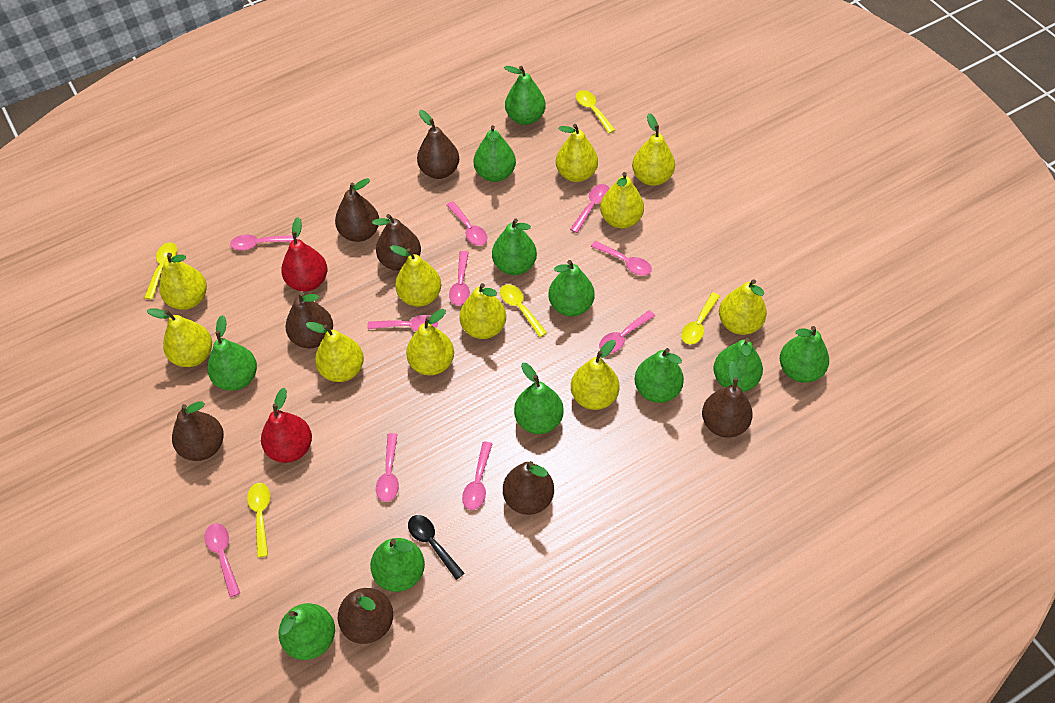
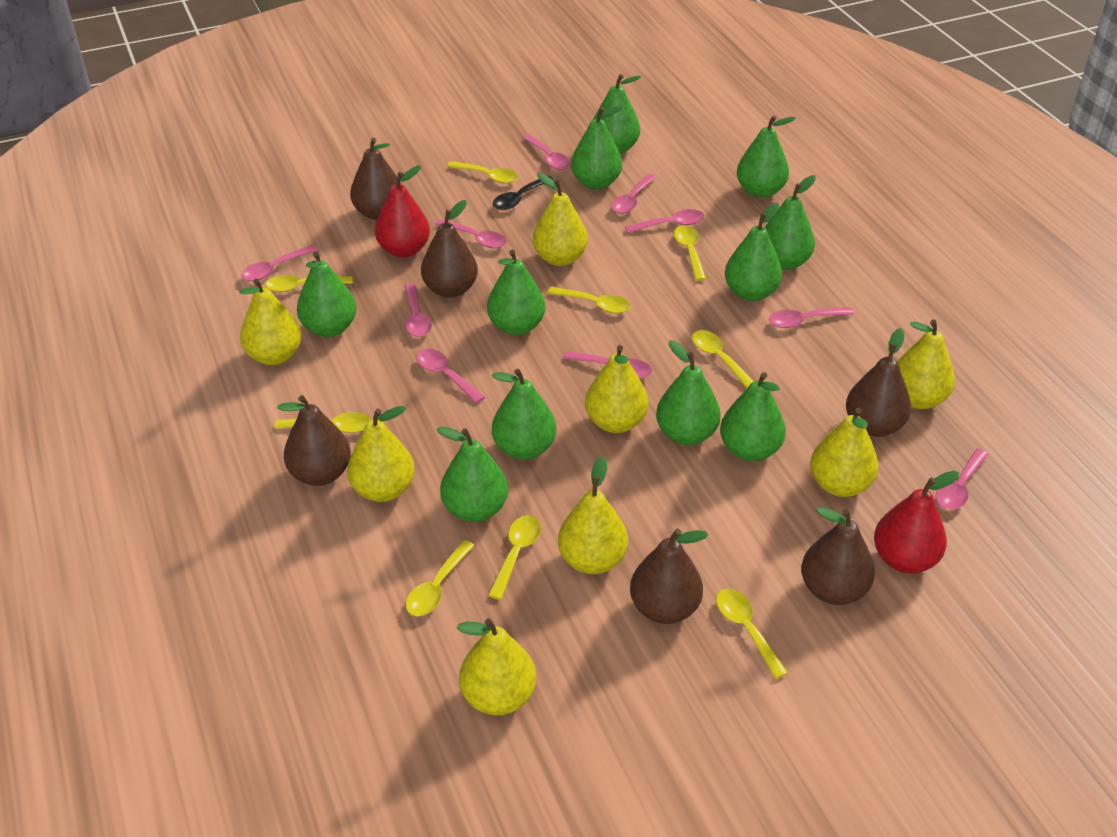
brown pear: [172,402,224,461] [285,292,333,348] [335,178,379,242] [338,588,393,644] [372,214,421,271] [417,110,459,179] [503,461,554,515] [702,361,753,438] = 8 -> [277,395,351,486] [350,138,401,220] [421,200,478,298] [630,528,708,624] [801,507,875,605] [846,328,911,437] = 6
yellow pear: [147,308,212,367] [159,253,207,310] [306,322,364,382] [390,245,441,307] [406,309,454,375] [460,283,506,339] [556,124,598,182] [571,340,619,410] [600,172,644,228] [632,113,675,186] [719,279,767,335] = 11 -> [239,279,302,365] [347,406,415,502] [457,618,537,716] [533,173,588,266] [558,456,628,574] [585,345,648,433] [810,407,879,497] [897,319,955,409] = 8
yellow spoon: [144,242,177,300] [247,483,270,557] [500,284,547,337] [576,90,615,133] [681,292,720,345] = 5 -> [265,275,353,292] [275,412,371,433] [405,540,475,616] [447,161,518,184] [488,515,541,600] [547,287,631,313] [674,225,706,281] [692,330,754,388] [716,588,788,679] = 9

